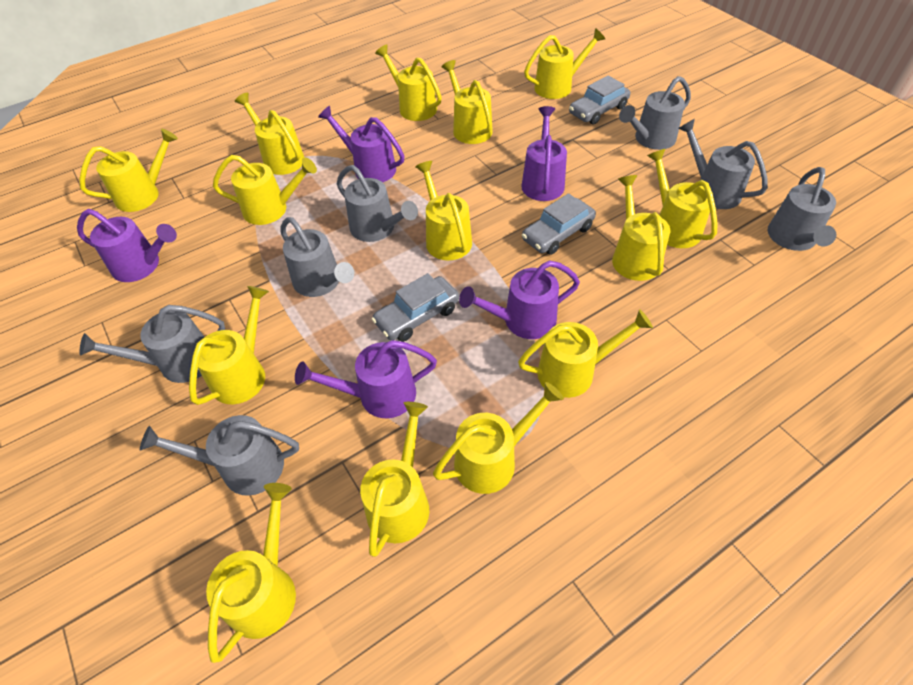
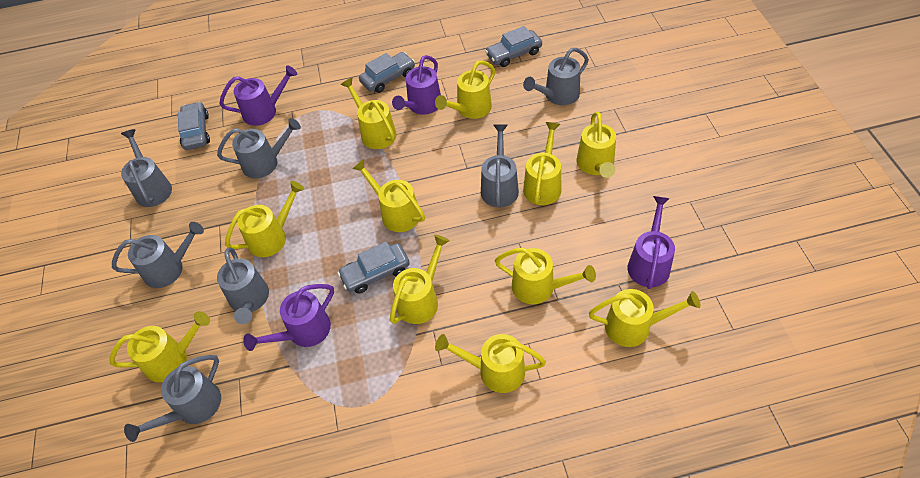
grey car: [372,273,459,342] [522,193,596,255] [569,75,630,125] = 3 -> [178,102,210,150] [337,242,410,294] [359,52,415,93] [485,26,542,67] = 4
purple watering can: [77,209,177,282] [295,340,437,418] [318,106,405,182] [459,260,580,339] [521,106,567,201] = 5 -> [220,65,297,126] [243,284,334,351] [392,55,441,115] [628,196,675,289] = 4
yellow watering can: [79,129,178,212] [189,286,269,405] [206,483,296,663] [213,155,317,225] [235,93,305,175] [360,402,429,557] [375,44,442,121] [415,161,472,261] [433,382,564,494] [441,60,493,144] [518,309,653,398] [524,28,605,99] [612,175,670,281] [647,149,718,248] = 14 -> [110,311,210,382] [225,181,304,257] [340,78,397,149] [352,159,425,232] [390,235,450,324] [435,60,495,119] [435,334,546,393] [495,248,596,304] [523,122,562,205] [577,112,616,178] [589,289,701,347] = 11

